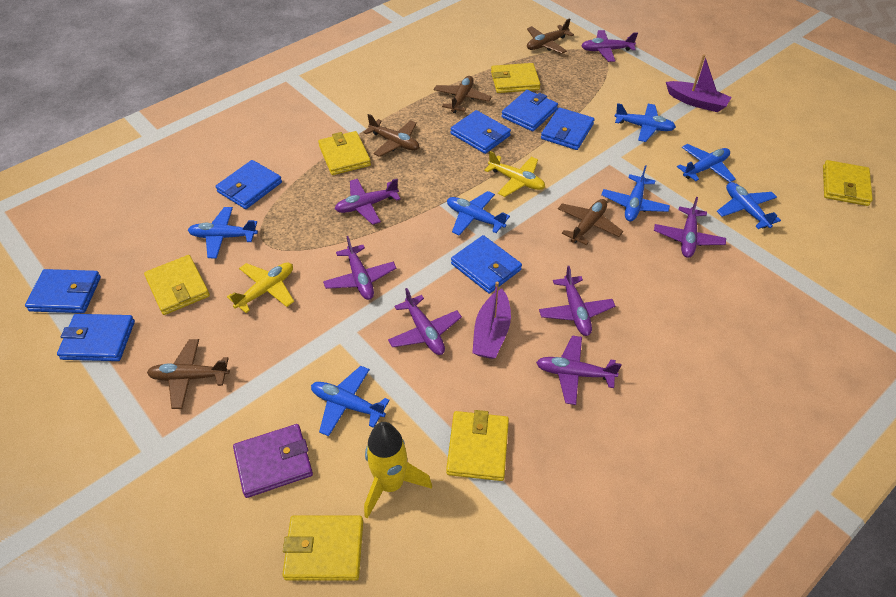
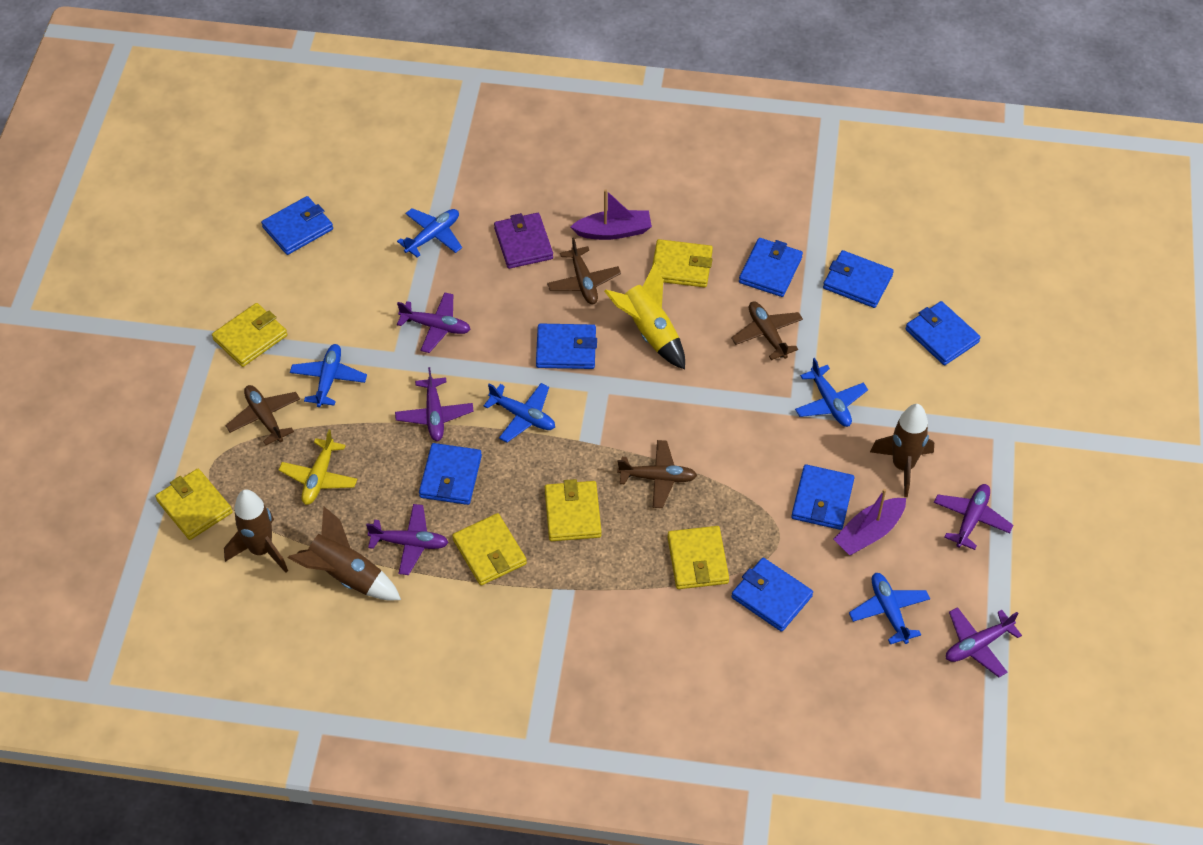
blue plane: [188,207,258,259] [311,366,390,436] [447,191,510,236] [601,165,670,222] [614,103,676,142] [677,144,736,182] [717,182,781,229] = 7 -> [290,344,367,407] [397,208,462,258] [484,383,555,442] [795,358,868,427] [849,573,930,644] = 5
blue wallet: [25,269,101,313] [57,314,135,361] [216,160,282,209] [450,110,511,154] [451,235,522,294] [502,90,558,131] [541,107,595,150] = 7 -> [261,196,333,255] [419,443,482,505] [536,324,597,369] [731,558,813,632] [739,238,803,297] [791,464,854,530] [823,250,894,308] [905,301,981,365] = 8
brown plane: [147,339,230,409] [363,114,419,157] [434,76,491,113] [527,18,574,54] [558,199,623,245] = 5 -> [225,385,300,445] [547,237,621,304] [617,440,697,508] [731,302,803,360] = 4
brown rocket: none = 0 -> [224,489,288,573] [288,506,401,601] [870,404,934,497] = 3
purple plane: [323,236,396,300] [335,179,401,225] [388,288,462,355] [536,335,622,405] [539,266,615,336] [581,30,638,62] [654,197,726,258] = 7 -> [366,504,449,575] [395,367,474,441] [397,292,471,353] [934,484,1013,550] [946,607,1022,677] = 5
yellow plane: [227,263,294,313] [484,151,545,197] = 2 -> [279,430,357,505] = 1

